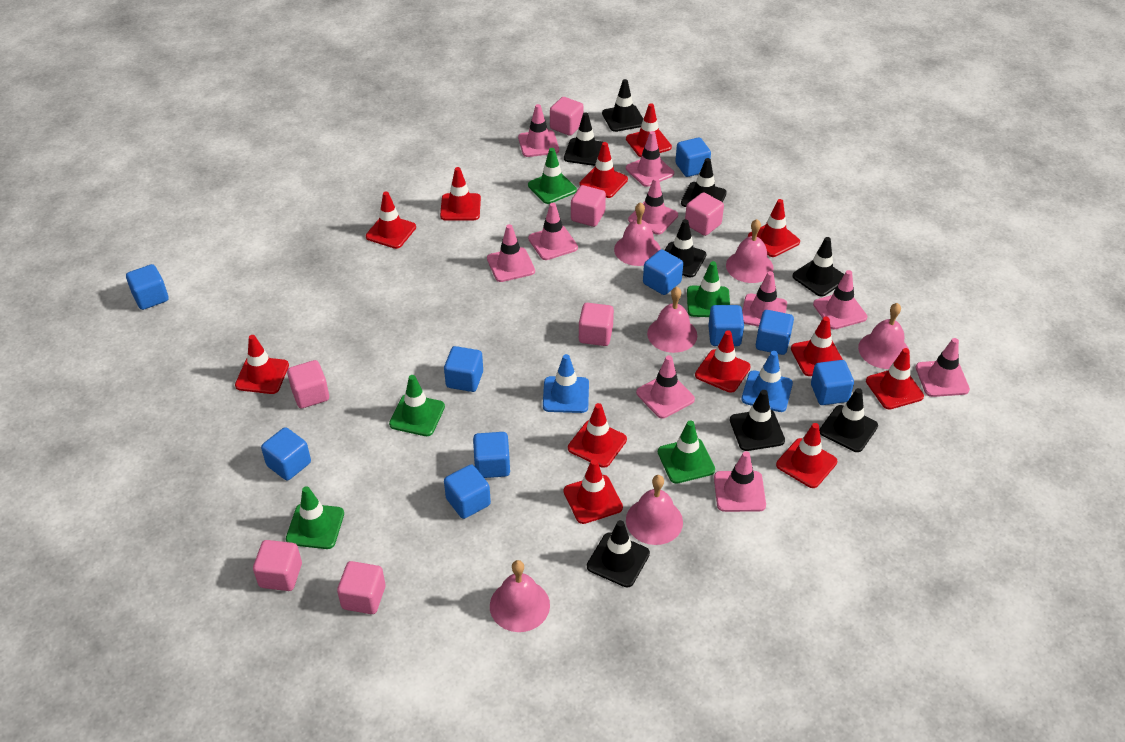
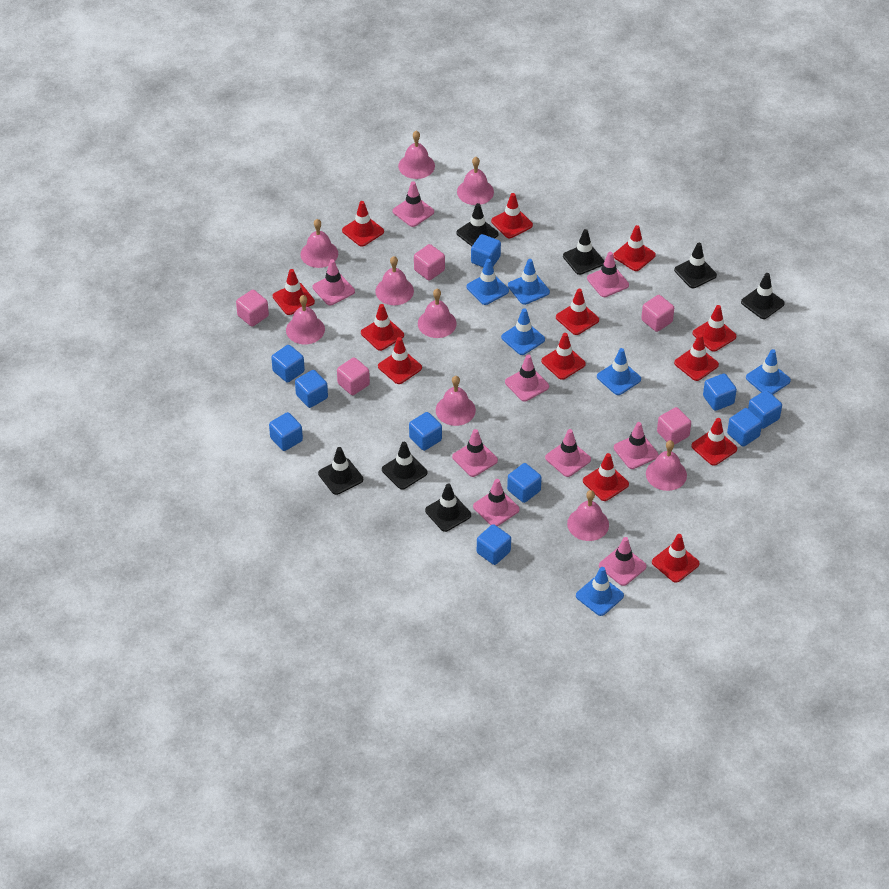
black traffic cone: [564,112,603,166] [587,520,650,588] [602,79,643,132] [665,219,706,277] [681,158,727,207] [730,390,785,451] [792,237,844,297] [820,388,878,452] = 8 -> [318,447,363,495] [382,442,427,489] [425,483,471,532] [456,203,499,246] [563,229,604,275] [674,243,717,288] [741,273,785,319] = 7
blue traffic cone: [543,354,589,413] [741,351,793,412] = 2 -> [466,259,509,305] [501,308,545,355] [508,259,550,305] [576,567,624,616] [597,348,641,395] [746,349,791,395] = 6
green traffic cone: [286,486,344,549] [389,375,445,436] [528,148,577,204] [658,420,715,484] [687,261,730,317] = 5 -> none = 0
pink bell: [490,560,550,632] [614,202,661,266] [626,475,683,545] [647,287,697,353] [726,219,774,283] [858,303,909,369] = 6 -> [286,295,325,344] [300,219,338,268] [375,256,414,305] [398,131,435,179] [418,289,457,338] [436,376,476,426] [457,157,494,205] [567,490,609,541] [646,440,687,491] = 9
pink cube: [253,540,302,591] [287,360,329,408] [337,561,385,614] [550,97,584,136] [571,185,606,227] [579,303,614,346] [685,192,724,236] = 7 -> [236,290,269,327] [337,357,370,395] [414,244,445,281] [641,295,674,332] [657,407,691,445] = 5
pink traffic cone: [487,224,535,282] [518,104,559,157] [528,203,578,260] [626,131,674,187] [628,177,678,235] [636,355,695,418] [714,451,766,512] [742,271,787,327] [813,270,867,329] [916,338,970,397] = 10 -> [313,259,355,305] [393,181,434,227] [452,429,498,477] [473,479,520,526] [505,354,549,402] [545,429,591,477] [587,252,629,297] [599,537,647,586] [614,422,659,469] = 9
red traffic cone: [235,335,289,394] [366,192,416,249] [440,167,481,220] [564,459,623,524] [568,403,627,468] [580,142,628,198] [626,103,672,157] [695,330,751,393] [748,199,800,257] [776,423,837,488] [791,316,843,376] [866,348,924,410] = 12 -> [273,269,315,315] [342,201,384,247] [361,304,404,351] [378,337,422,384] [491,193,533,238] [541,333,586,380] [556,289,599,335] [583,453,629,501] [613,225,656,271] [652,534,700,583] [674,334,719,381] [691,418,737,466] [692,305,736,352] = 13

